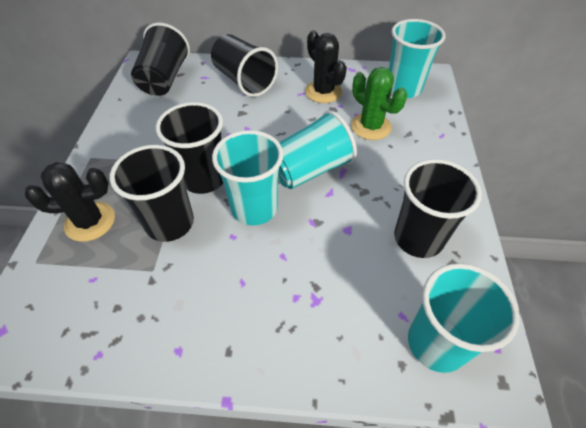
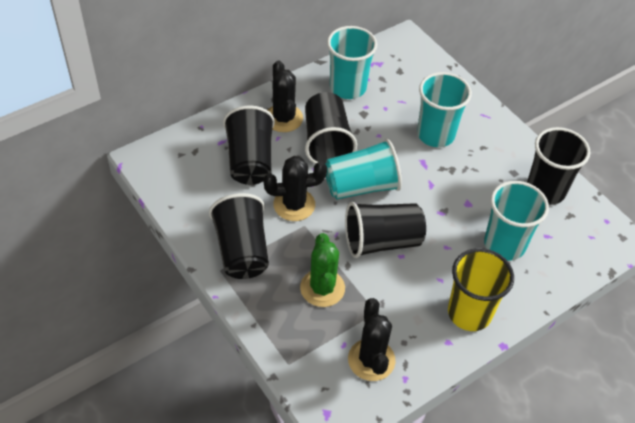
black cactus: [25,162,115,242] [305,30,347,103] = 2 -> [263,156,327,221] [268,60,303,132] [348,298,396,381] = 3
yellow cup: none = 0 -> [448,248,514,331] = 1

